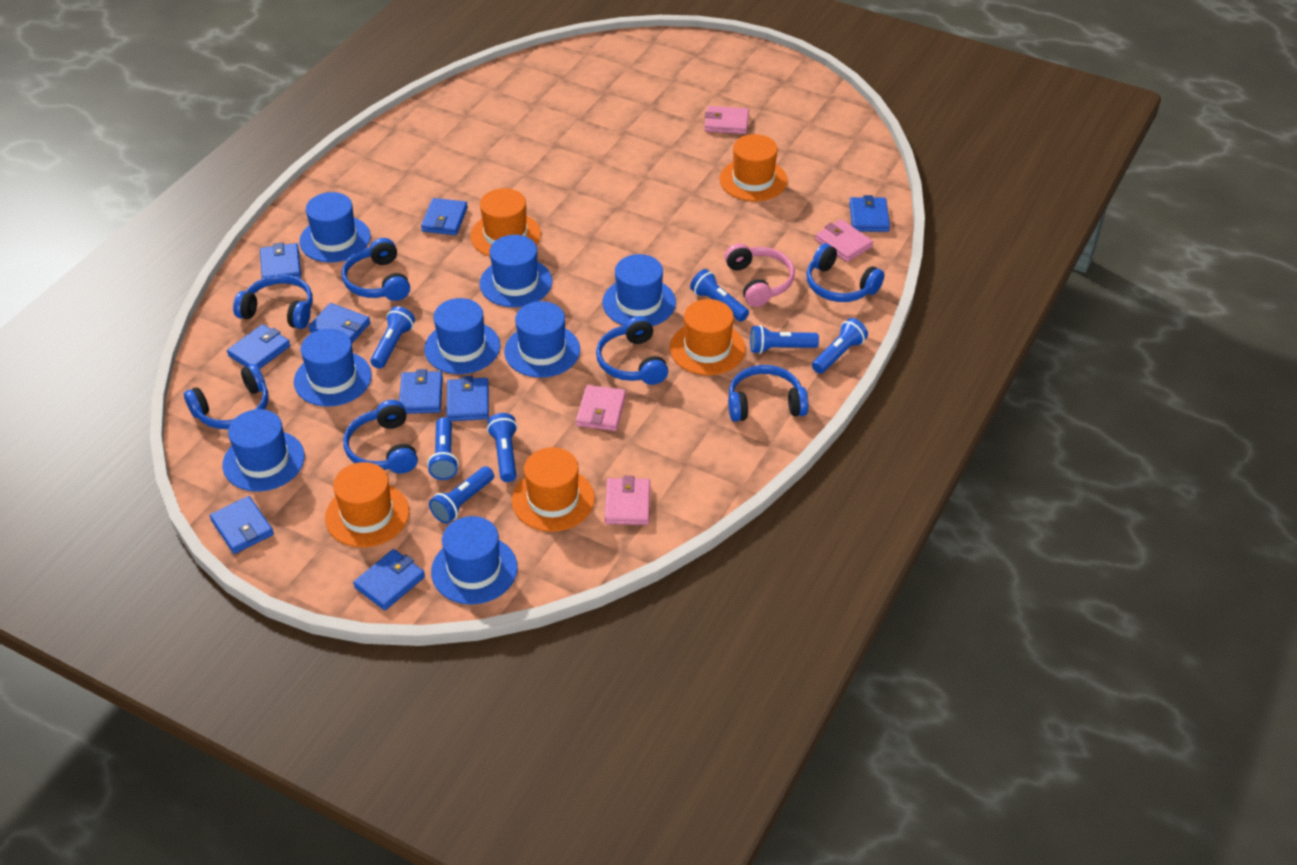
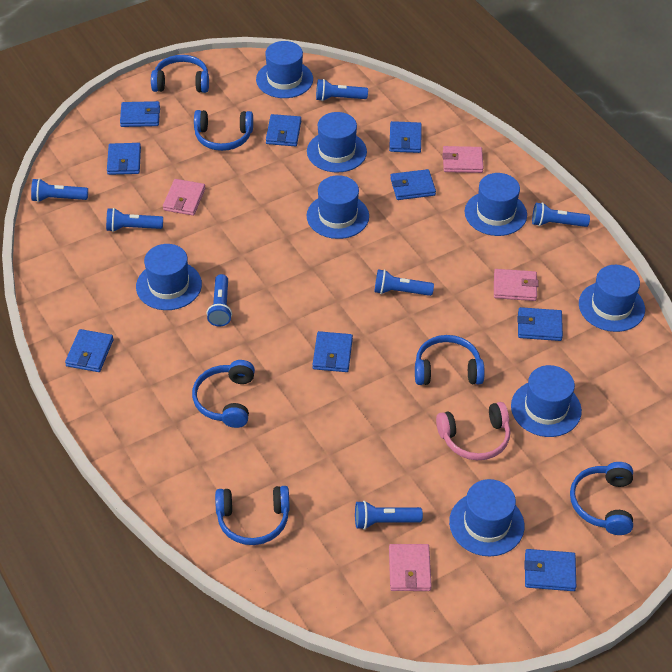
blue headphones: [184,364,268,429] [233,275,313,329] [342,238,410,301] [343,400,418,474] [596,316,668,385] [728,365,808,422] [806,244,885,302] = 7 -> [151,55,209,93] [192,360,255,428] [194,110,253,151] [215,486,290,545] [415,335,485,385] [570,462,633,535] = 6
orange hat: [325,462,409,547] [470,188,541,256] [512,447,595,532] [670,299,745,375] [720,134,787,201] = 5 -> none = 0

